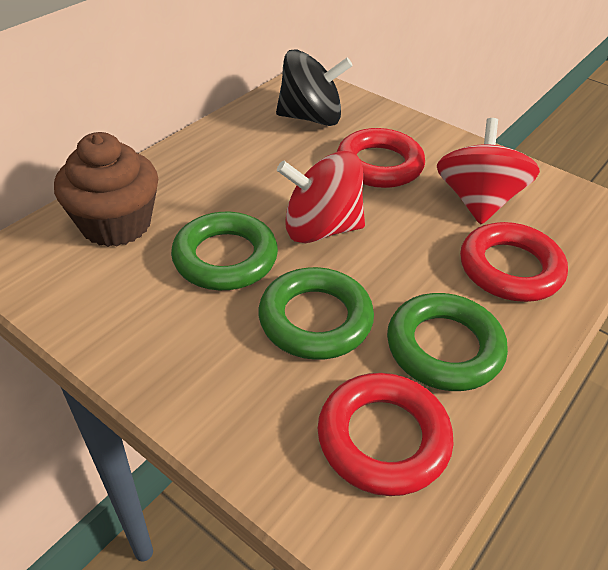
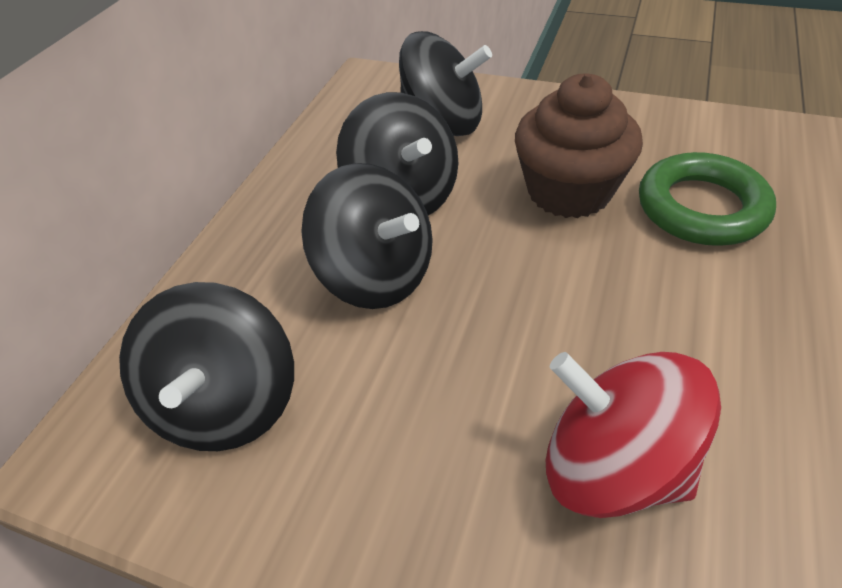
black spinning top: [276,49,353,126] = 1 -> [119,282,294,451] [301,163,433,309] [336,92,459,216] [399,31,492,136] = 4
green ring: [171,212,278,290] [259,267,374,360] [387,293,508,391] = 3 -> [639,152,776,246] = 1
red ring: [318,373,453,496] [337,128,425,188] [460,222,568,302] = 3 -> none = 0
red spinning top: [277,151,365,243] [437,118,540,224] = 2 -> [546,352,721,518] = 1

